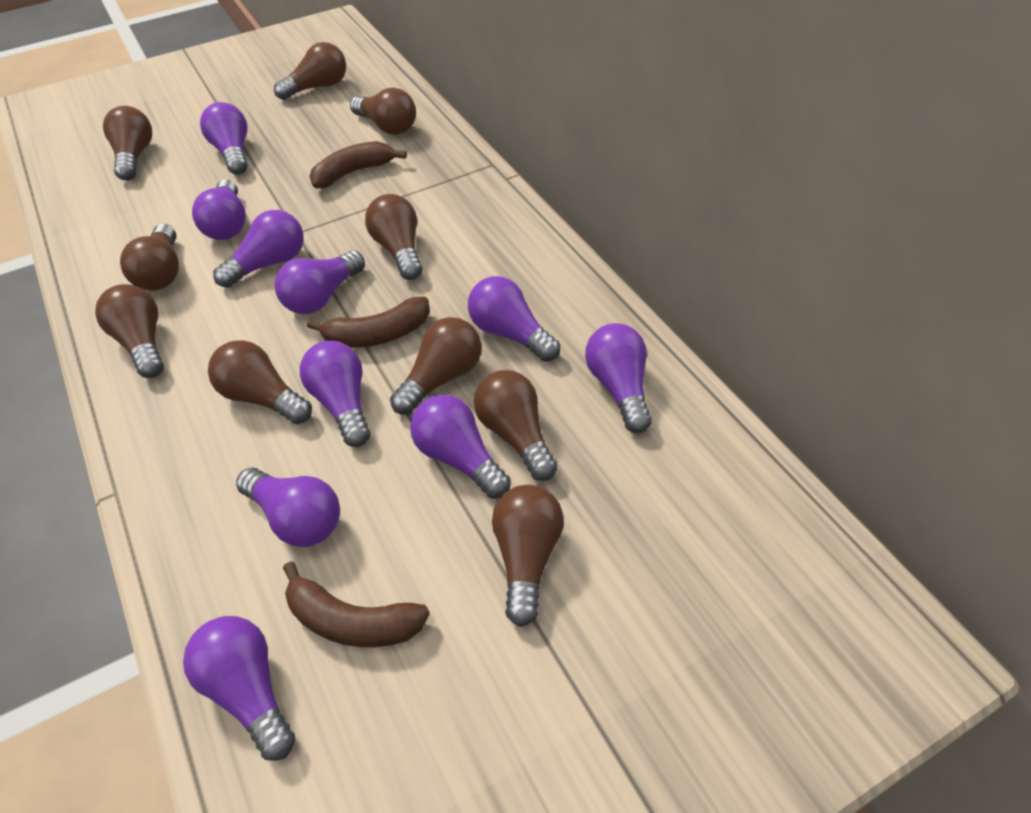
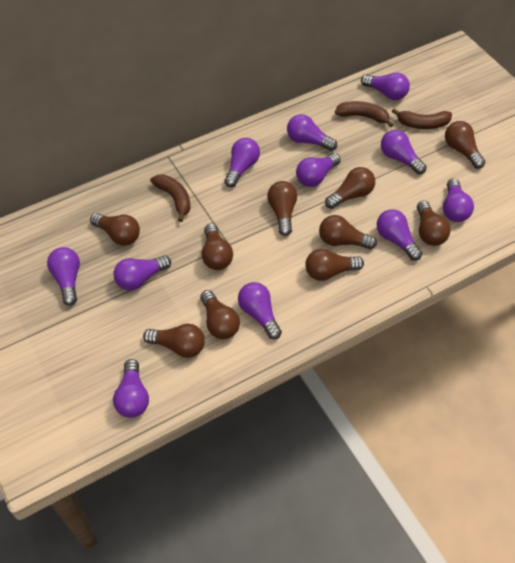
purple light bulb: [183,616,295,761] [192,179,246,240] [200,102,248,175] [213,210,304,288] [236,468,340,547] [275,250,365,314] [300,341,370,447] [410,395,511,499] [468,276,560,362] [585,323,652,433] = 10 -> [47,247,80,306] [113,359,149,418] [114,255,171,290] [224,138,260,187] [238,282,282,340] [287,114,337,151] [296,153,341,187] [361,73,410,100] [377,209,422,261] [381,130,427,174] [443,178,474,222] = 11

